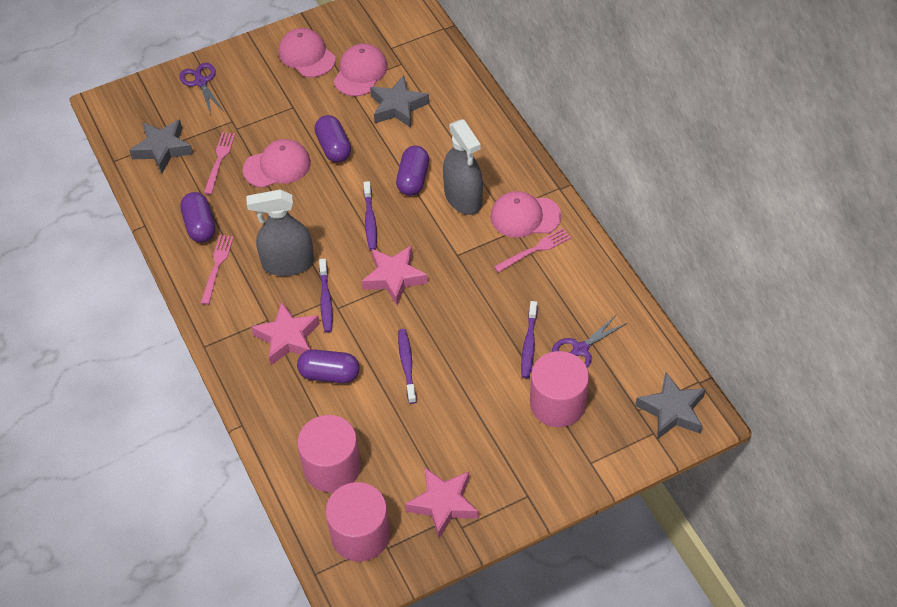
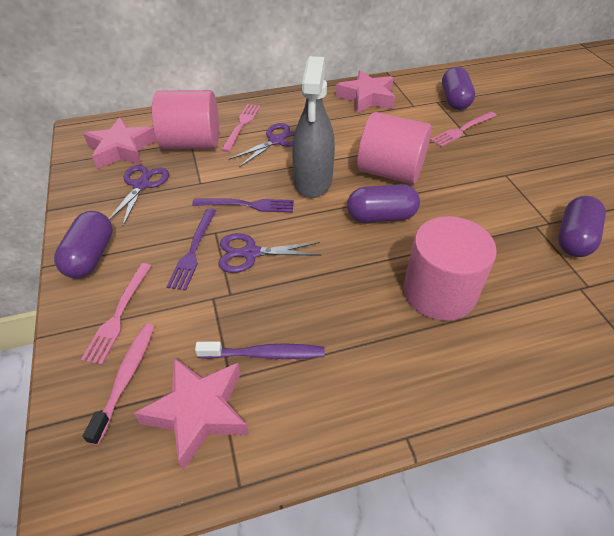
grey spray bottle: [246,189,314,276] [443,119,483,215] = 2 -> [292,56,335,198] = 1
grey star: [129,119,193,173] [370,75,429,128] [635,372,706,440] = 3 -> none = 0
pink cap: [243,139,311,188] [279,28,336,77] [334,43,388,96] [490,191,562,238] = 4 -> none = 0
pink toothbrush: none = 0 -> [83,324,155,445] = 1
purple fork: none = 0 -> [167,209,216,291] [192,199,294,213] = 2
purple scissors: [179,63,224,114] [552,314,627,368] = 2 -> [109,165,169,227] [218,233,321,273] [229,123,295,167] = 3
purple toothbrush: [319,259,333,333] [364,181,377,250] [398,329,417,404] [521,301,538,378] = 4 -> [195,341,325,359] = 1

